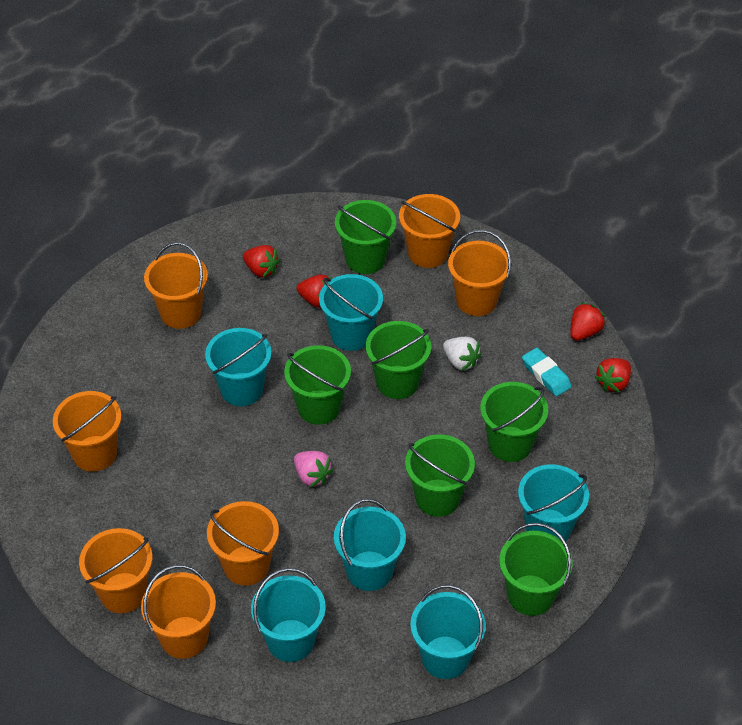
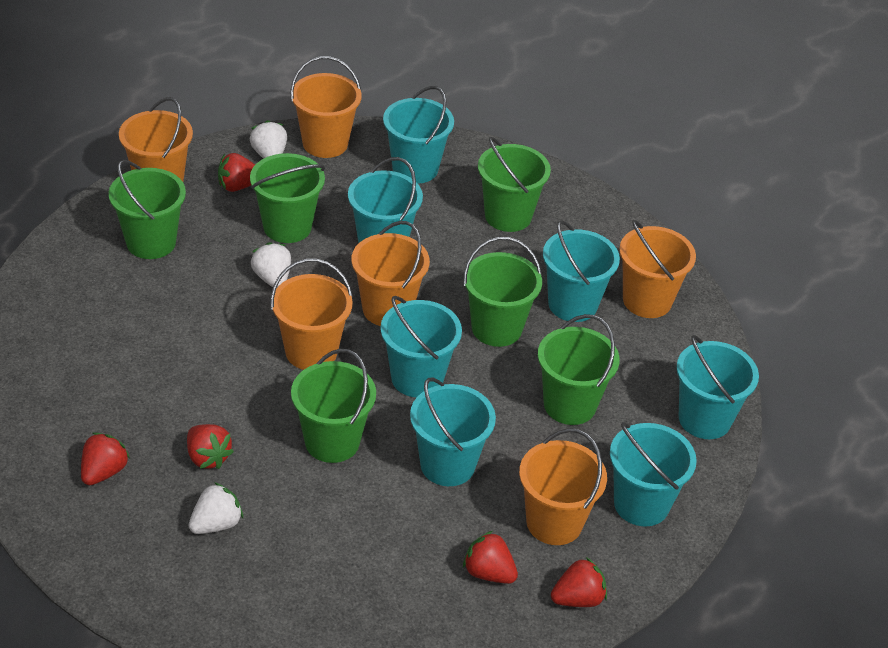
orange bucket: [53,391,122,472] [79,528,152,613] [141,565,216,659] [144,242,208,329] [207,501,279,586] [399,194,460,268] [448,230,511,316] = 7 -> [119,97,193,182] [270,259,353,370] [290,56,361,158] [351,221,430,326] [519,428,607,545] [619,220,696,318] = 6
pink strawberry: [294,451,333,487] = 1 -> none = 0
red strawberry: [243,245,280,278] [297,275,332,308] [570,302,606,341] [595,358,631,392] = 4 -> [81,433,130,485] [187,424,234,469] [218,153,255,192] [463,531,518,584] [551,557,607,607] = 5
turquoise bucket: [205,328,271,406] [251,568,326,662] [319,274,383,351] [334,499,406,591] [410,585,486,679] [518,464,589,542] = 6 -> [348,157,423,243] [380,296,462,398] [383,86,454,184] [410,377,496,486] [543,220,620,322] [610,422,697,526] [676,335,759,439] = 7
turquoise eraser: [522,348,571,396] = 1 -> none = 0
white strawberry: [443,337,481,371] = 1 -> [189,482,243,534] [250,120,287,159] [251,242,291,287] = 3

